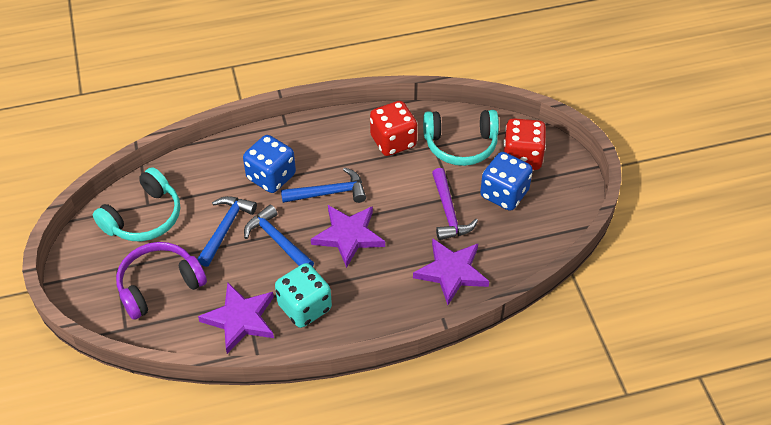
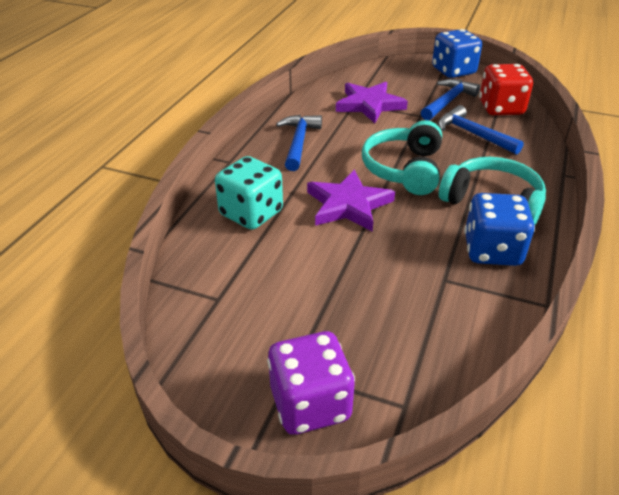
purple dice: none = 0 -> [267,331,355,434] = 1
purple hammer: [432,168,478,240] = 1 -> none = 0
purple headphones: [116,242,207,320] = 1 -> none = 0
purple star: [198,283,274,354] [311,205,385,268] [413,238,489,305] = 3 -> [307,170,395,232] [336,82,408,123] = 2
red dice: [370,101,417,156] [503,118,546,170] = 2 -> [479,64,533,115] = 1

